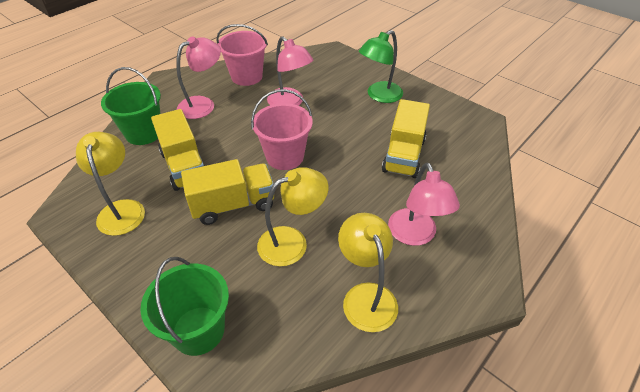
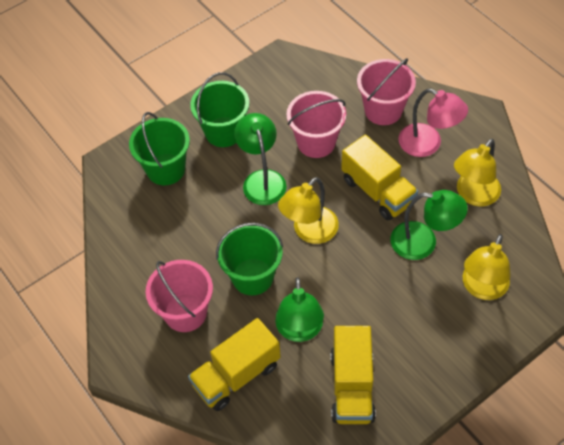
green bucket: [101,67,161,145] [140,257,229,356] = 2 -> [129,112,190,185] [190,72,249,147] [216,223,283,295] = 3
green lamp: [359,30,403,103] = 1 -> [234,113,287,205] [275,277,324,342] [390,190,468,260] = 3
pink bucket: [216,24,268,86] [251,89,313,170] = 2 -> [146,260,213,332] [287,91,346,158] [357,58,416,125] = 3
pink lamp: [176,36,221,119] [267,37,313,106] [388,163,460,246] = 3 -> [398,89,468,157] = 1

